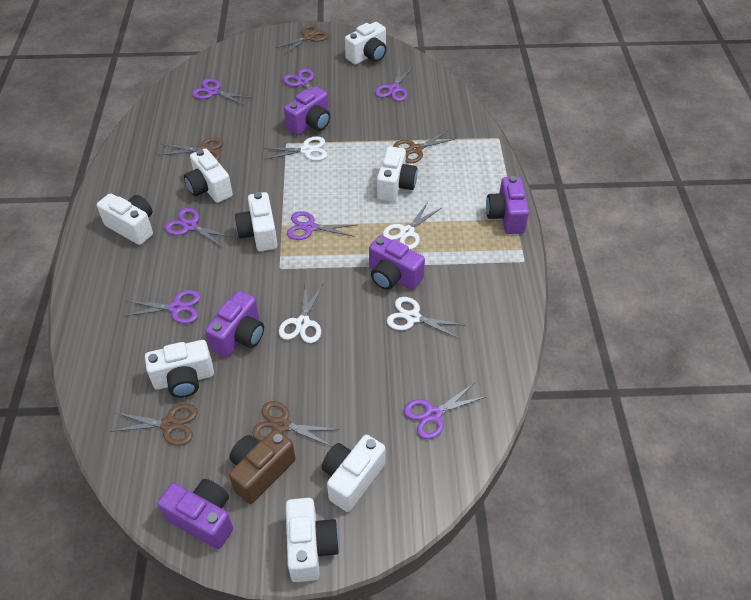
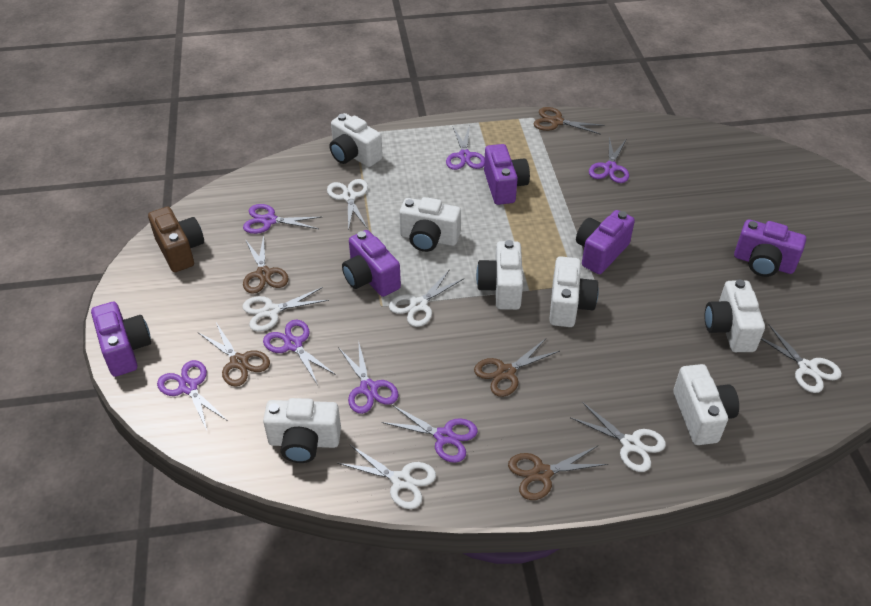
white camera: [97,193,153,245] [145,340,214,398] [184,148,233,203] [235,192,278,251] [286,498,339,582] [322,435,385,512] [345,22,387,65] [377,146,418,202] = 8 -> [263,398,341,463] [330,113,383,167] [399,197,461,252] [476,240,523,310] [549,256,599,327] [673,364,739,445] [705,279,765,352] = 7
white scissors: [263,136,327,161] [279,282,323,343] [383,202,441,250] [387,297,464,339] = 4 -> [242,287,329,332] [327,179,368,231] [337,444,436,509] [389,269,465,327] [570,402,666,472] [761,325,842,393] = 6

